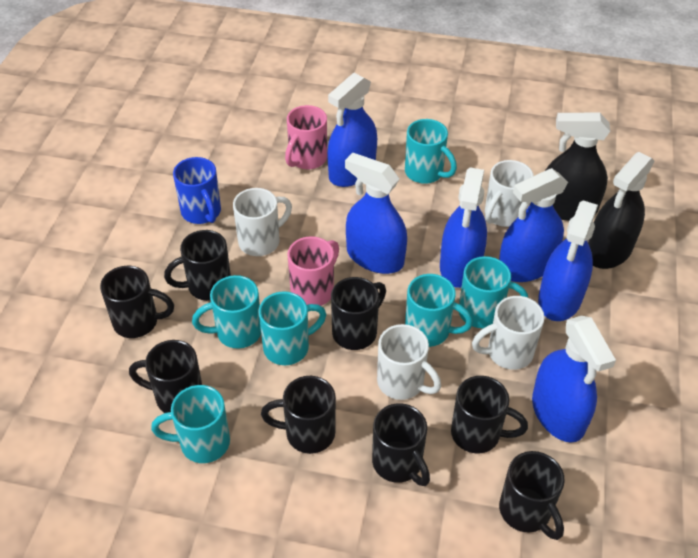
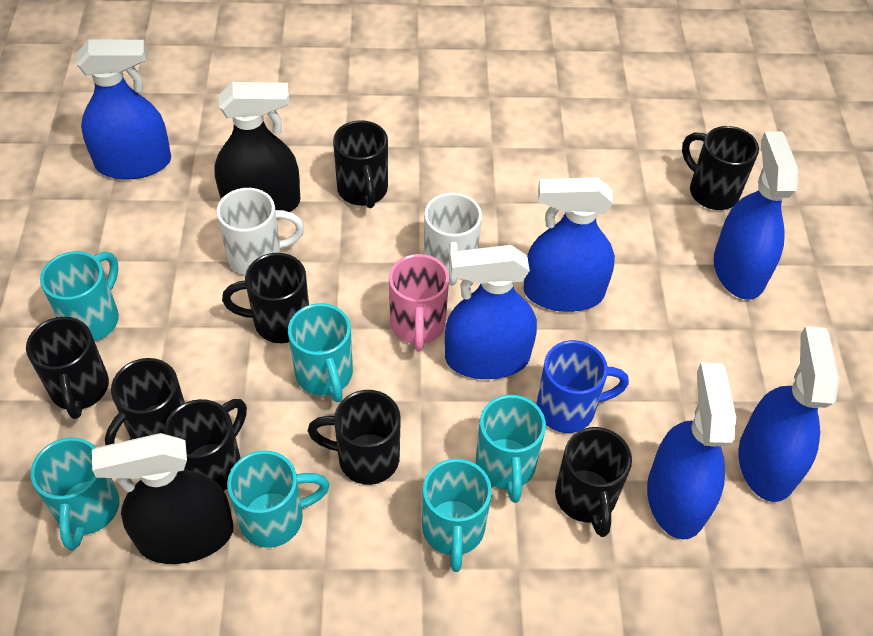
pink mug: [285,105,327,169] [287,236,339,306] = 2 -> [389,254,449,351] = 1
white mug: [233,188,292,256] [377,324,441,400] [472,296,544,370] [485,160,534,227] = 4 -> [217,188,304,275] [424,193,482,286] = 2

